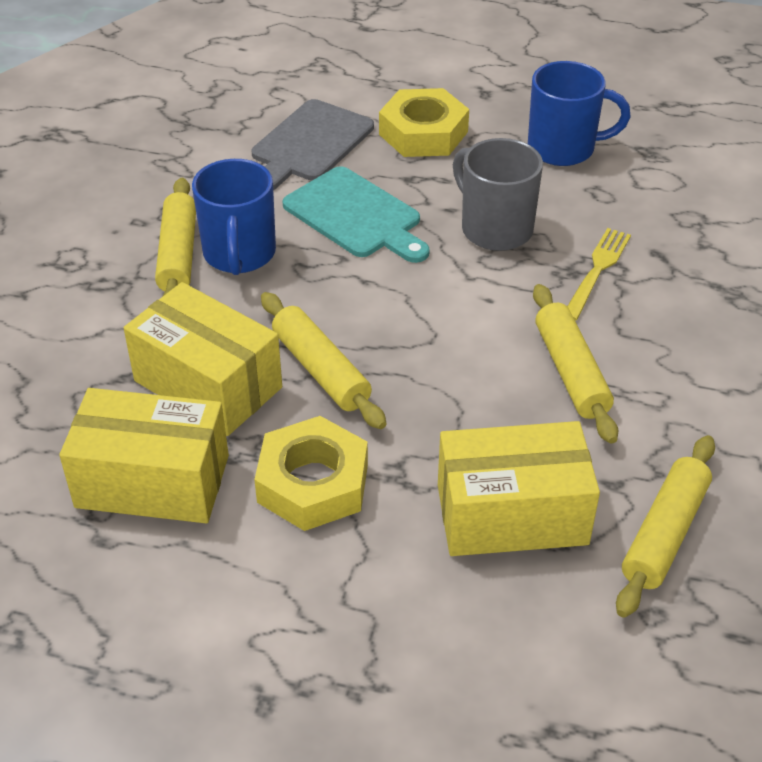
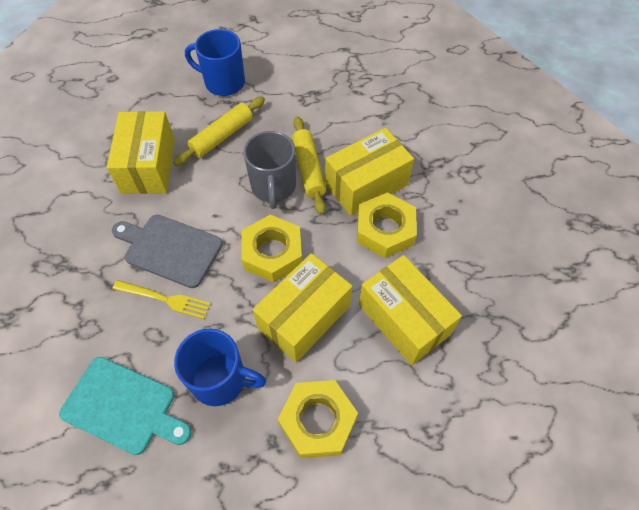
yellow box: [59,388,229,523] [124,282,282,436] [438,421,600,556] = 3 -> [107,111,175,194] [253,253,352,362] [325,128,414,216] [359,255,462,365] = 4
yellow nut: [254,416,368,531] [379,88,469,157] = 2 -> [242,215,302,282] [278,380,358,458] [357,192,417,258] = 3
yellow rolling pin: [155,178,196,297] [261,292,386,429] [533,284,618,444] [616,435,715,618] = 4 -> [173,96,265,166] [292,116,326,215] = 2

